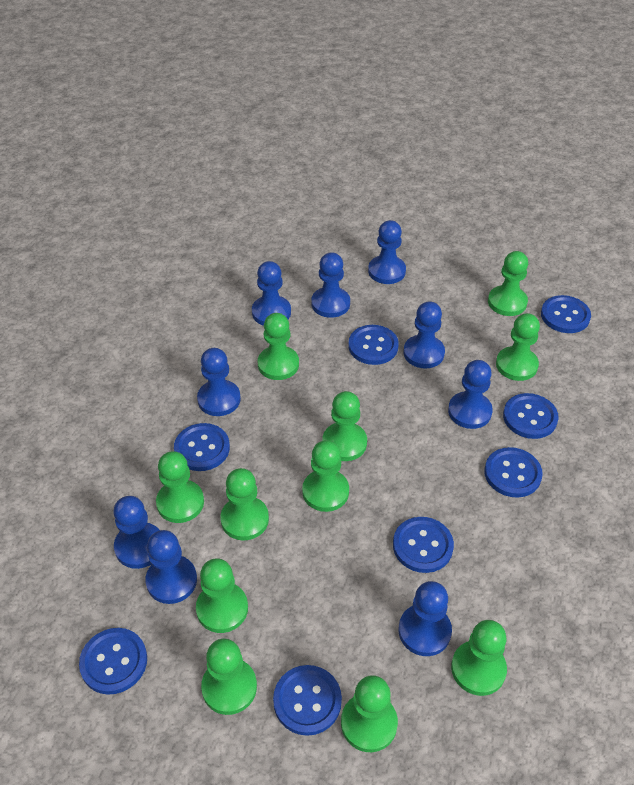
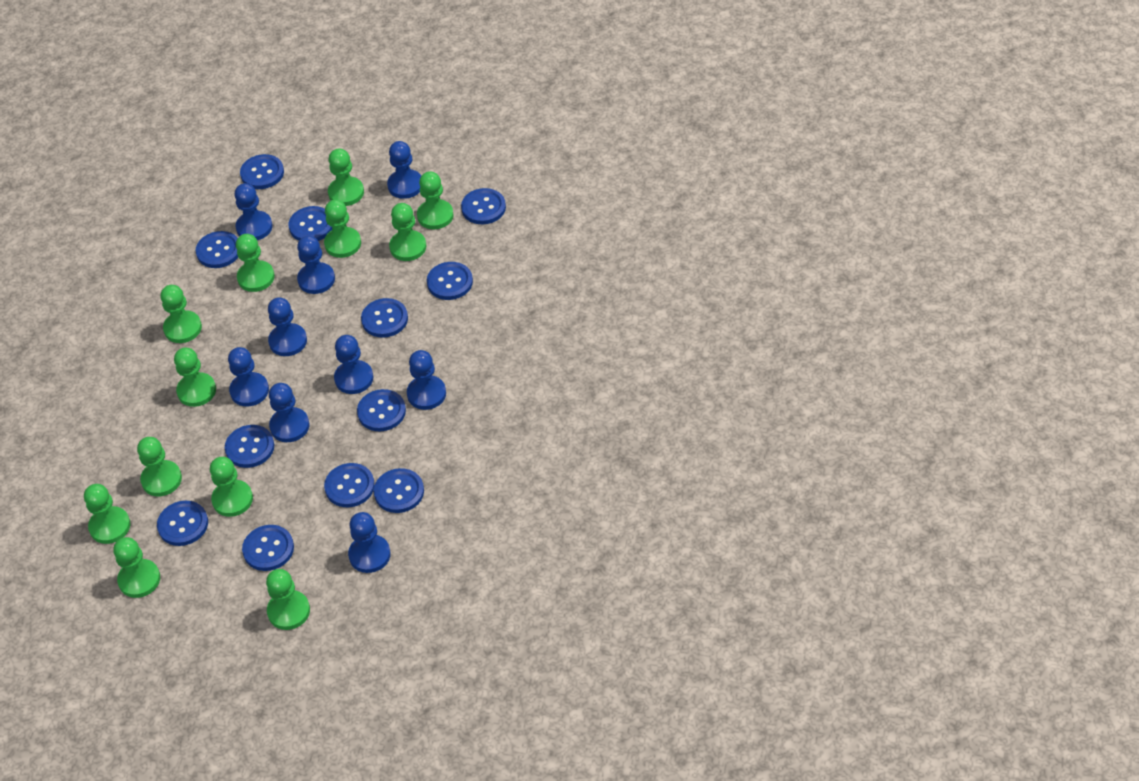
blue button: [79,628,147,695] [174,423,230,471] [273,665,342,736] [348,325,399,365] [393,517,454,573] [484,447,543,498] [503,393,559,439] [541,295,591,333] = 8 -> [157,501,208,546] [196,231,238,268] [225,425,274,468] [240,154,284,189] [242,525,294,571] [289,206,332,241] [324,463,375,507] [357,389,406,431] [361,298,408,338] [374,468,424,513] [427,262,473,300] [461,188,506,224] = 12
green pawn: [156,451,204,523] [196,558,248,633] [201,639,257,715] [220,468,269,541] [258,313,299,380] [302,440,349,512] [322,391,367,461] [341,675,398,752] [451,620,507,696] [488,251,528,316] [496,313,540,381] = 11 -> [84,484,131,544] [113,537,160,598] [137,437,182,496] [161,285,202,343] [174,347,216,407] [210,457,253,517] [236,234,275,292] [266,569,310,630] [324,200,361,258] [328,148,364,206] [389,203,426,261] [417,171,454,229] = 12

